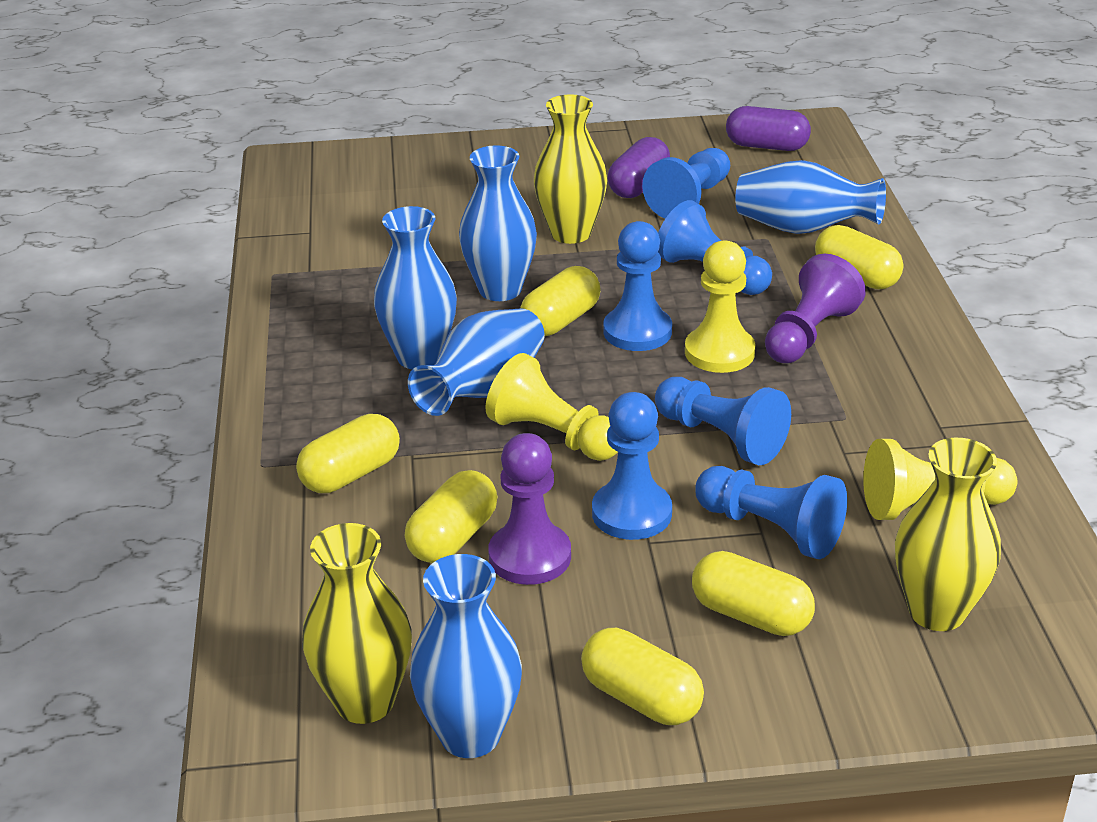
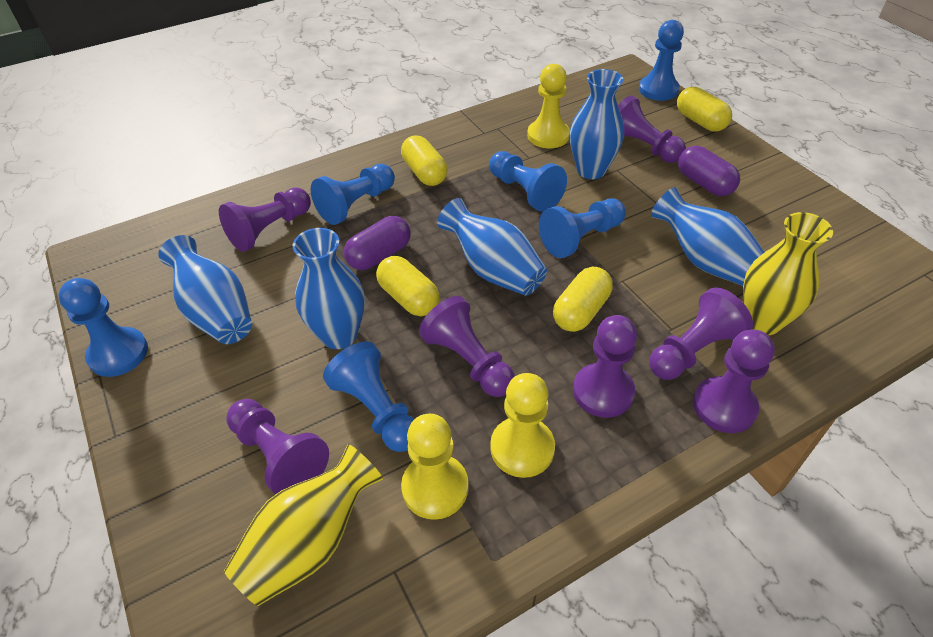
purple pawn: [488,433,571,585] [765,254,866,363] = 2 -> [219,188,311,252] [226,399,329,495] [419,296,515,397] [573,315,637,418] [618,95,686,163] [649,288,753,380] [693,329,775,433] = 7
yellow capsule: [296,414,400,493] [405,470,497,563] [520,266,601,336] [581,628,704,725] [692,551,815,636] [815,225,903,289] = 6 -> [376,256,440,316] [401,135,447,186] [553,267,613,332] [677,87,732,132] = 4
yellow vase: [302,523,412,724] [534,94,607,244] [895,438,1001,631] = 3 -> [224,444,383,606] [743,212,833,335] = 2

